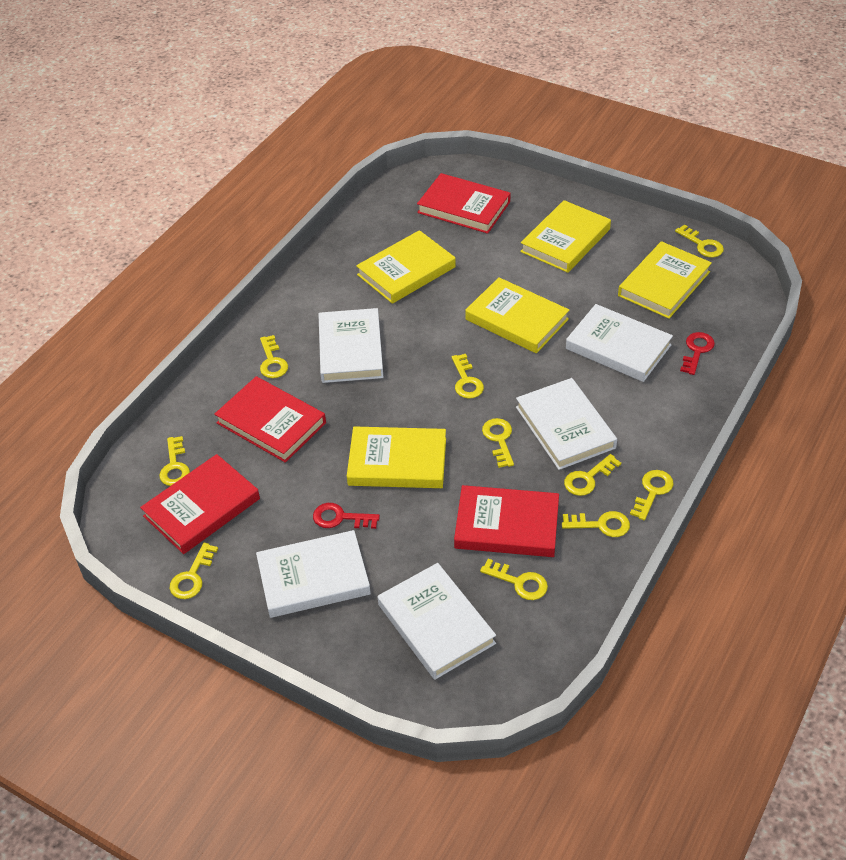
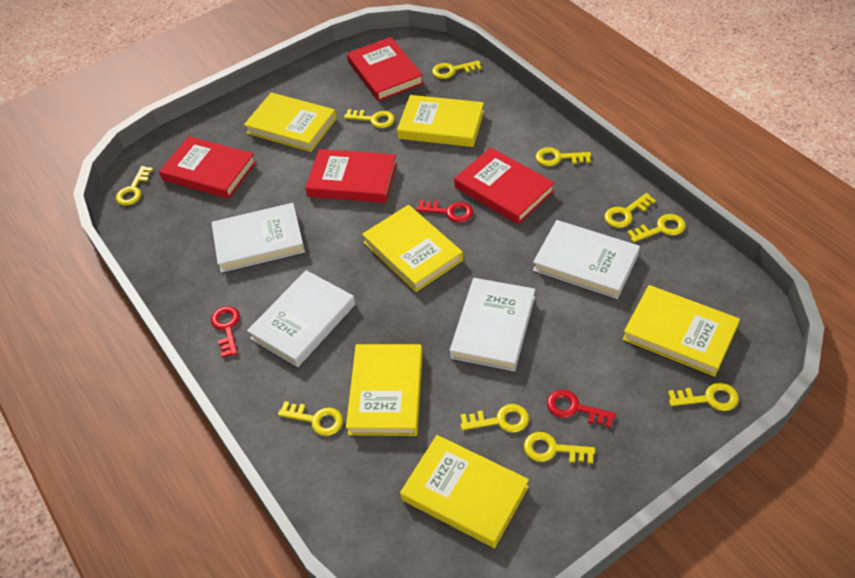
red key: [313,503,380,529] [680,332,715,375] = 2 -> [211,306,240,358] [416,200,473,223] [547,390,616,428] = 3
white book: [256,530,371,618] [318,308,384,383] [378,563,496,680] [516,378,617,470] [566,304,673,382] = 5 -> [211,203,305,273] [247,270,355,367] [450,278,535,371] [533,220,640,299] = 4
yellow book: [347,427,446,488] [356,230,456,304] [465,277,569,353] [520,200,611,273] [618,241,712,319] = 5 -> [244,93,337,152] [346,344,423,436] [362,205,463,292] [397,95,484,147] [400,435,529,548] [623,285,740,377] = 6

